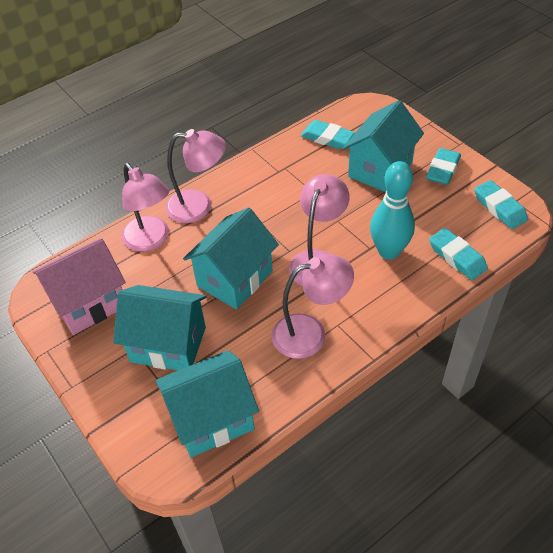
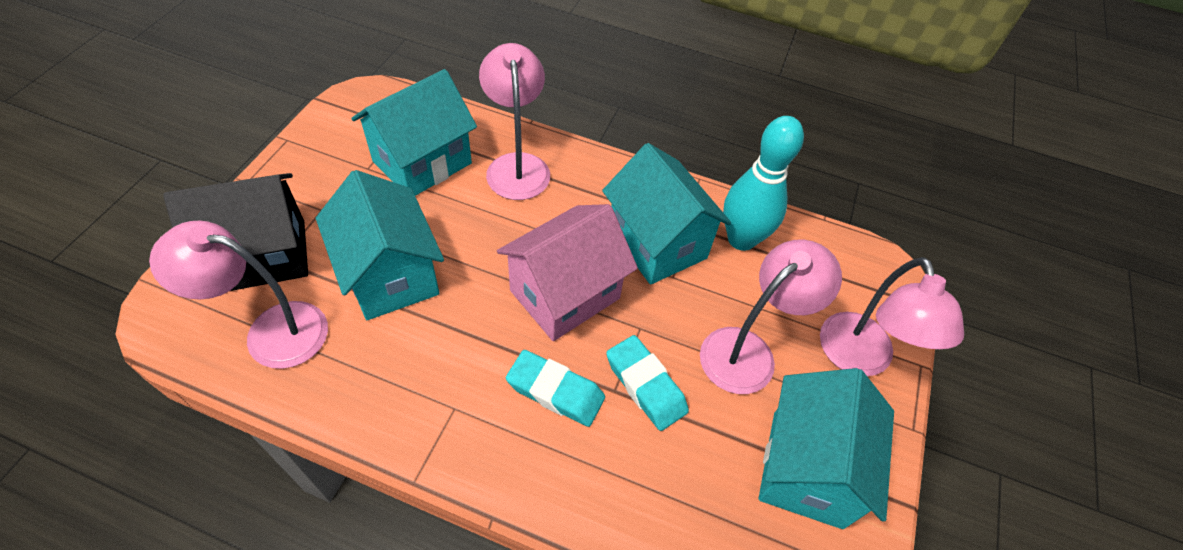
black house: none = 0 -> [163,173,308,291] = 1
turquoise eraser: [301,120,355,149] [426,148,461,185] [429,228,488,280] [475,180,528,229] = 4 -> [506,350,605,427] [606,335,689,431] = 2

